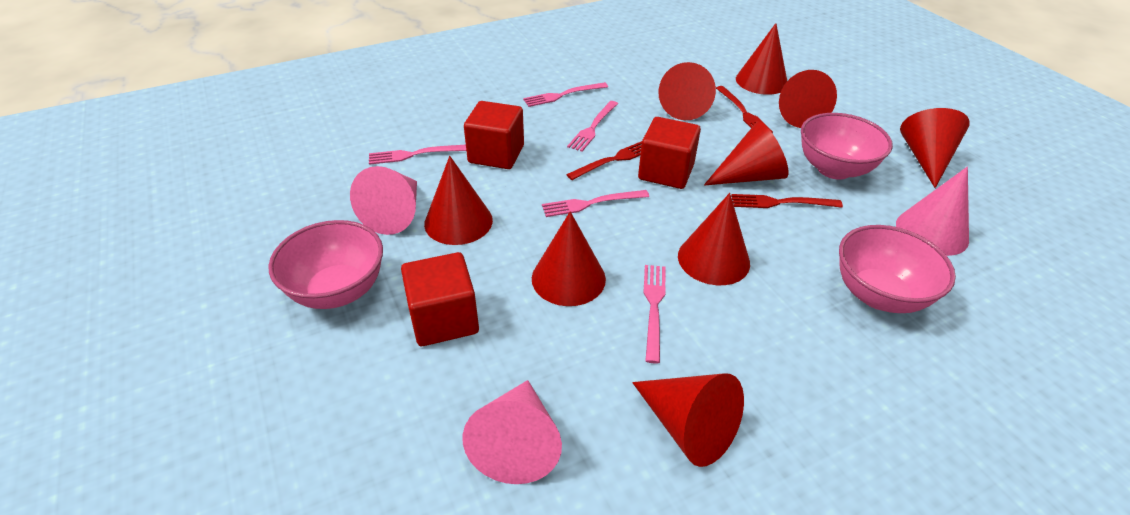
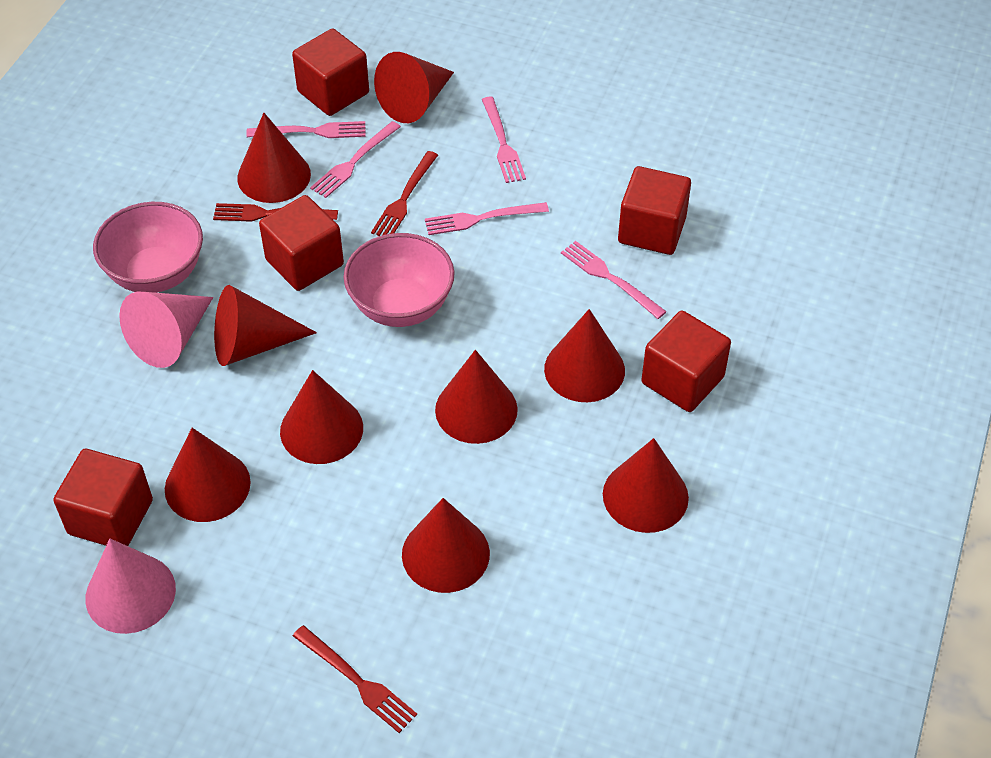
pink bowl: [268,220,383,309] [801,113,893,180] [839,225,956,313] = 3 -> [93,202,203,293] [344,233,455,327] = 2
pink cone: [350,166,417,235] [463,380,562,484] [896,167,969,256] = 3 -> [86,539,176,634] [119,292,213,368] = 2
red cube: [401,252,479,346] [464,101,524,169] [638,117,701,189] = 3 -> [53,449,153,546] [259,195,344,291] [292,29,369,116] [618,166,691,255] [641,311,731,412] = 5

